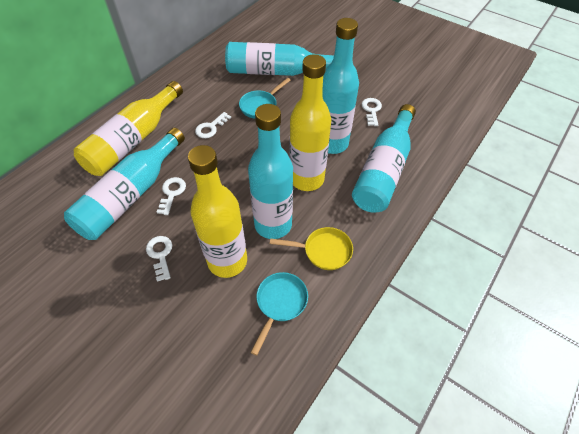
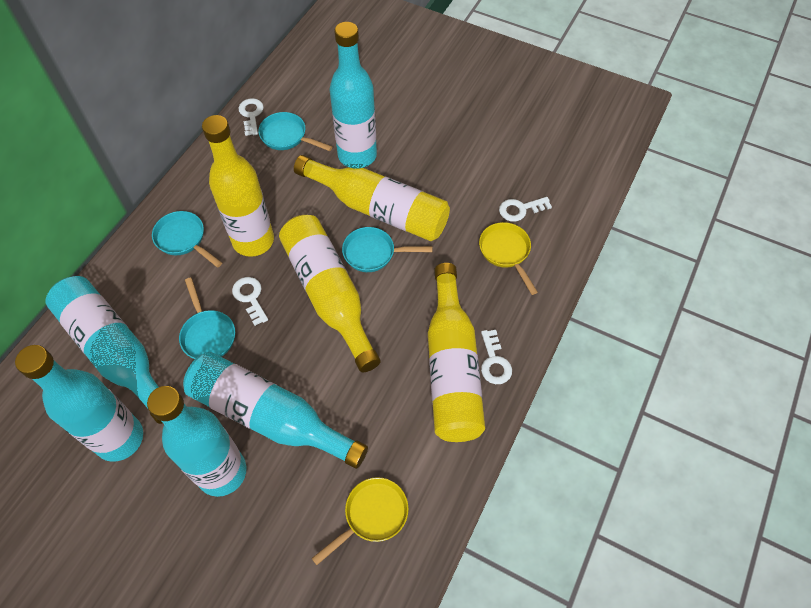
turquoise pan: [239,78,291,119] [251,272,308,356] = 2 -> [152,211,222,267] [179,278,235,359] [258,112,332,151] [342,227,433,272] = 4
yellow bottle: [74,81,183,176] [188,145,247,278] [289,54,331,191] = 3 -> [202,115,274,257] [279,215,381,372] [294,155,450,241] [428,263,485,442] = 4
yellow pan: [270,227,353,270] = 1 -> [311,477,409,565] [479,222,538,295] = 2

